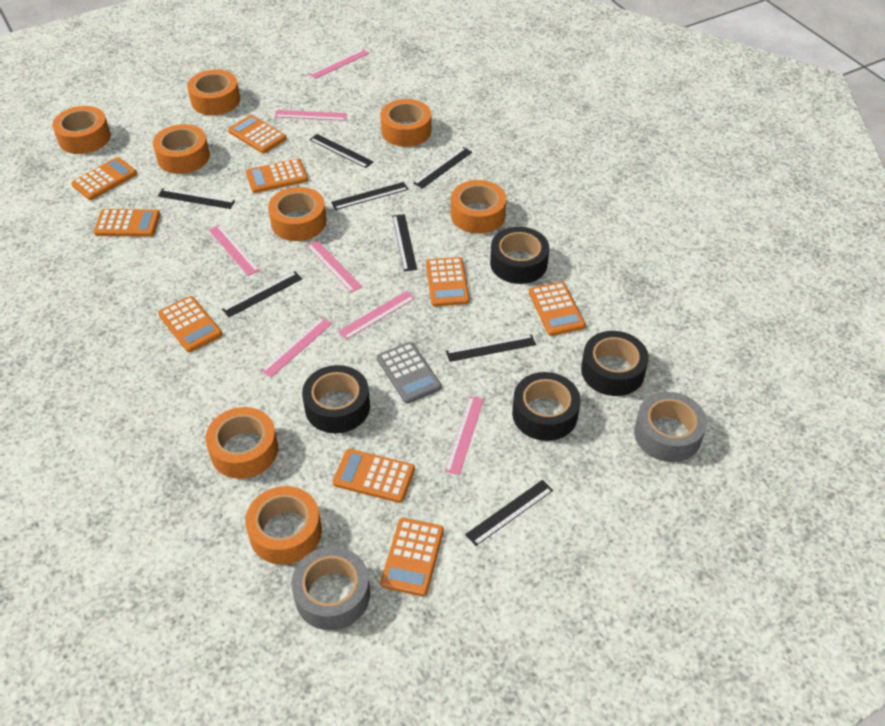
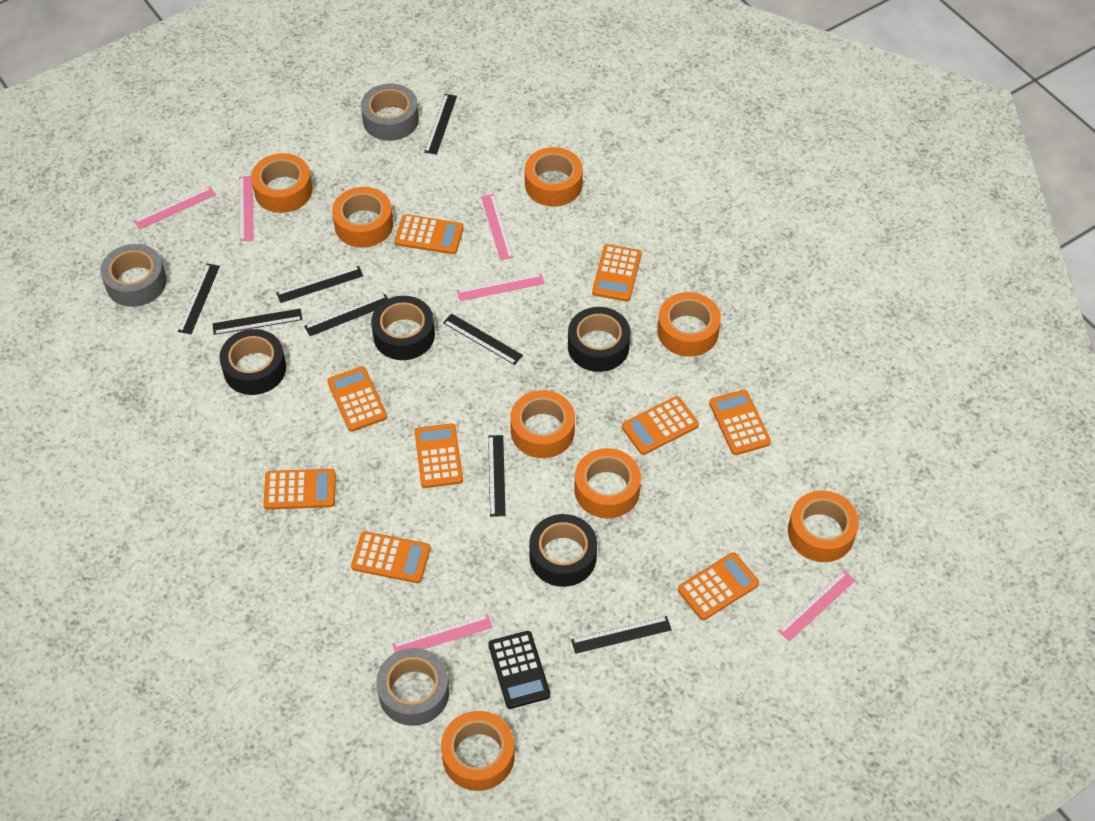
black calculator: none = 0 -> [488,631,550,709] = 1
grey calculator: [377,342,441,404] = 1 -> none = 0
grey tape: [291,546,370,630] [634,392,707,462] = 2 -> [100,244,167,307] [361,83,419,141] [376,648,449,726] = 3
pink ruler: [209,225,260,276] [261,317,332,377] [275,110,347,121] [306,240,362,293] [309,49,369,79] [338,291,415,340] [444,396,484,475] = 7 -> [134,186,216,230] [239,176,254,241] [392,614,493,652] [457,273,545,301] [481,194,514,260] [778,570,855,642] = 6

